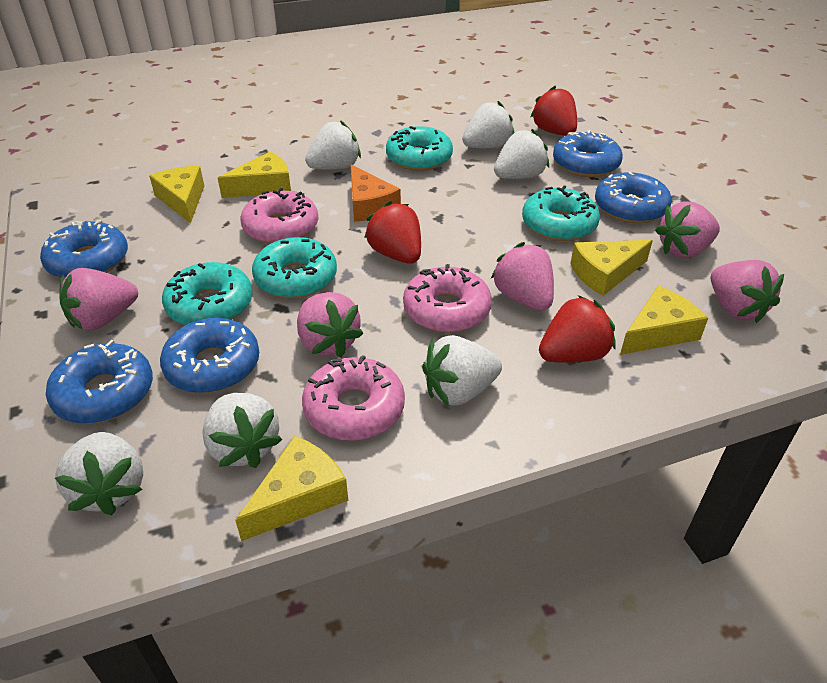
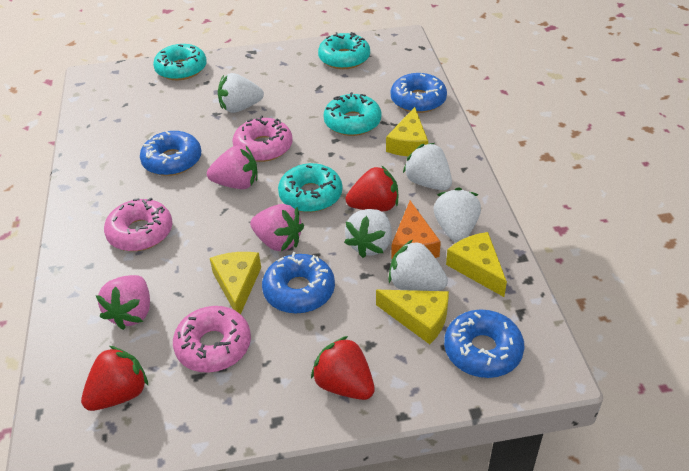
blue donut: [40,220,128,278] [46,340,153,424] [160,318,259,393] [553,130,623,177] [595,172,672,223] = 5 -> [140,131,201,176] [262,252,335,314] [391,73,447,113] [444,309,524,378] = 4
pink strawberry: [59,268,138,331] [297,292,363,358] [491,242,554,311] [655,202,720,258] [711,260,784,323] = 5 -> [96,275,150,330] [207,146,258,189] [250,204,304,251] = 3
white strawberry: [55,432,143,515] [203,393,282,468] [305,120,361,170] [422,335,502,406] [462,101,514,148] [494,129,549,179] = 6 -> [218,73,264,113] [344,209,392,258] [388,240,448,291] [403,143,452,190] [434,187,481,243] = 5
yellow cheese: [149,166,204,223] [218,151,291,198] [235,436,348,541] [570,240,653,296] [620,285,708,355] = 5 -> [210,252,261,314] [376,290,449,344] [386,107,428,156] [446,232,507,297] = 4

